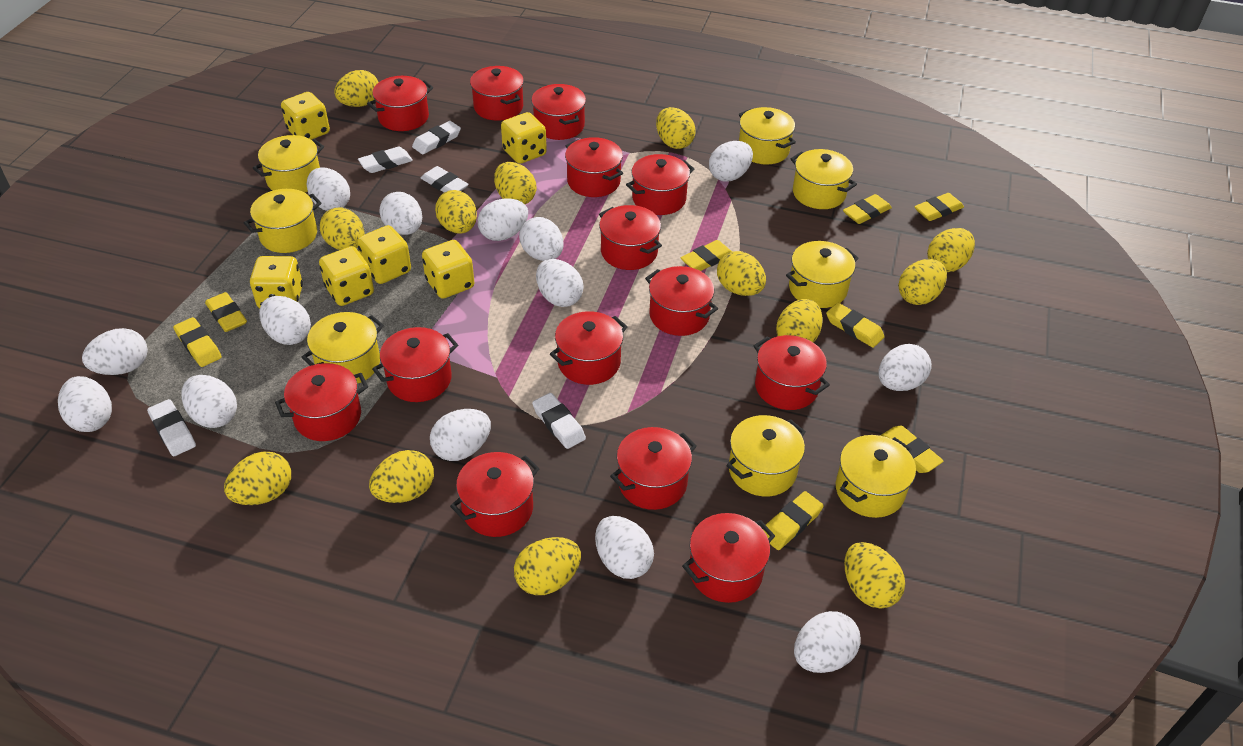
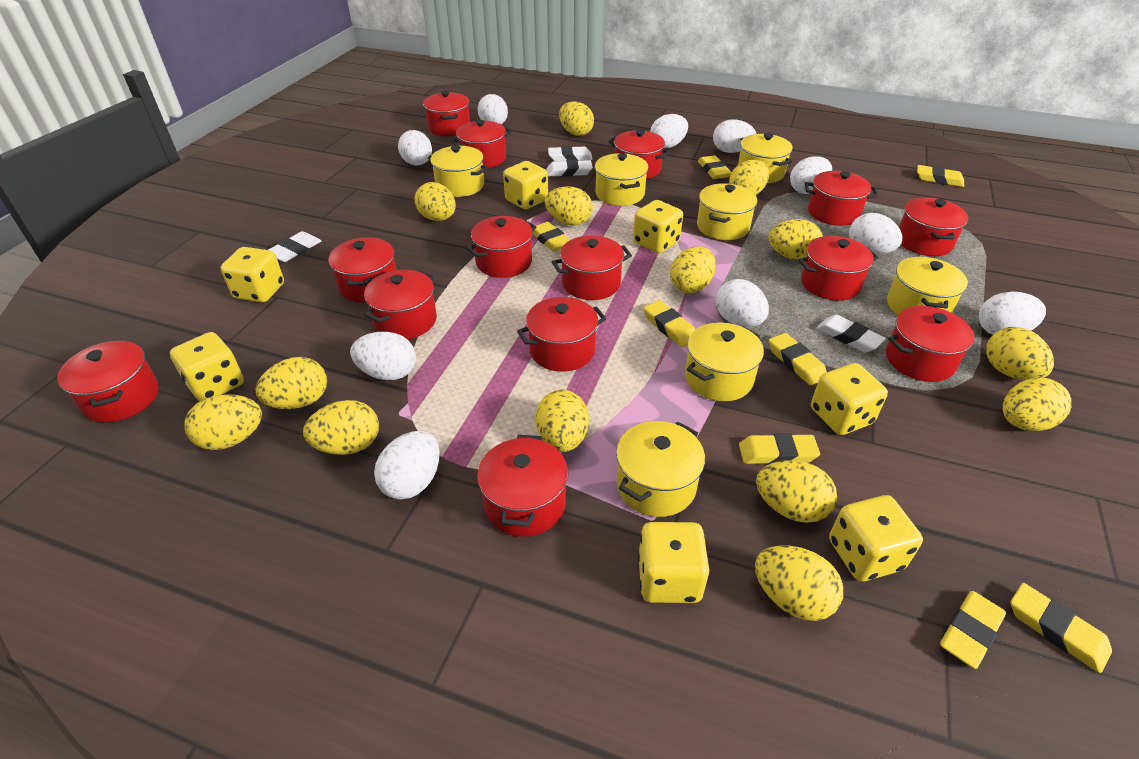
white egg: [58,376,112,432] [82,328,148,375] [181,375,237,428] [259,296,311,345] [307,168,350,211] [379,192,422,235] [430,409,491,461] [478,198,528,241] [519,217,563,261] [536,259,584,307] [595,516,654,579] [709,141,753,182] [794,611,861,673] [878,344,932,391] = 14 -> [350,332,416,380] [374,431,440,500] [398,130,432,165] [478,94,508,124] [650,114,688,148] [713,119,756,153] [716,279,769,327] [790,156,832,194] [849,213,902,254] [979,292,1046,335] = 10
white eraser: [147,399,196,456] [358,147,413,173] [412,121,461,154] [421,166,469,193] [532,393,586,449] = 5 -> [268,231,321,262] [546,160,593,177] [548,146,593,161] [816,315,886,352] = 4
yellow dice: [250,256,303,308] [281,92,330,140] [319,246,374,306] [357,225,411,284] [422,240,474,299] [501,112,547,164] = 6 -> [170,332,244,401] [220,247,284,302] [503,161,548,209] [633,200,683,253] [638,522,709,603] [811,363,888,435] [829,495,923,582] = 7
yellow egg: [224,452,291,505] [320,208,364,250] [334,70,379,107] [369,450,434,503] [435,190,477,234] [494,162,536,204] [514,537,581,595] [656,107,696,149] [717,251,766,296] [776,299,823,343] [844,542,905,609] [898,259,947,305] [927,228,975,272] = 13 -> [184,394,262,450] [255,357,327,409] [303,400,379,455] [415,182,456,221] [536,390,589,452] [545,186,593,226] [559,101,594,136] [670,246,716,293] [729,160,769,195] [755,546,843,621] [756,460,837,523] [768,219,823,260] [986,327,1054,380] [1003,378,1071,431] = 14
yellow pot: [244,189,322,253] [253,135,324,193] [301,312,384,384] [726,415,806,497] [739,107,796,165] [786,241,859,308] [791,149,857,209] [836,435,916,518] = 8 -> [428,145,488,197] [595,153,649,206] [616,421,705,517] [685,322,764,401] [697,183,757,240] [738,133,793,183] [887,257,968,315] = 7

